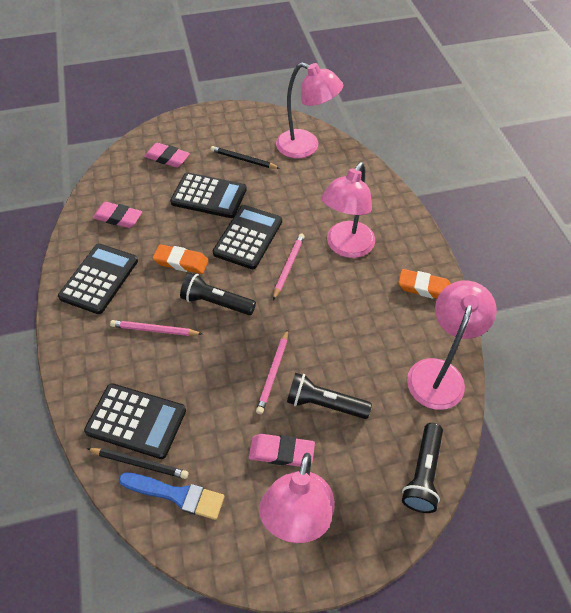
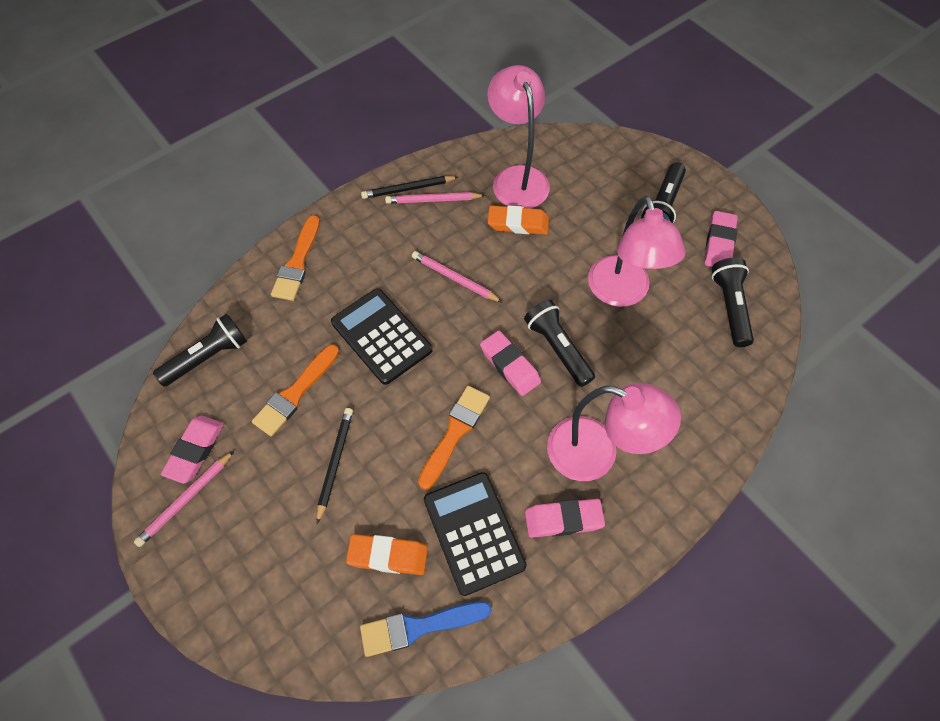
black calculator: [58,244,138,314] [84,383,186,459] [170,172,247,218] [213,205,282,269] = 4 -> [331,288,433,385] [424,472,527,596] = 2
black flashlight: [180,273,256,315] [287,373,372,419] [402,423,443,513] = 3 -> [153,314,247,387] [524,300,595,387] [641,162,686,223] [712,257,754,347] = 4
orange brush: none = 0 -> [252,344,339,436] [271,215,320,301] [418,386,490,490] = 3
pink eraser: [93,202,142,228] [144,143,190,168] [249,434,315,467] = 3 -> [161,416,224,484] [480,331,541,396] [525,499,605,538] [705,211,738,267] = 4
pink lamp: [259,453,335,543] [276,62,343,158] [321,162,375,258] [407,281,497,410] = 4 -> [487,65,550,209] [547,383,681,481] [588,196,686,307] = 3

